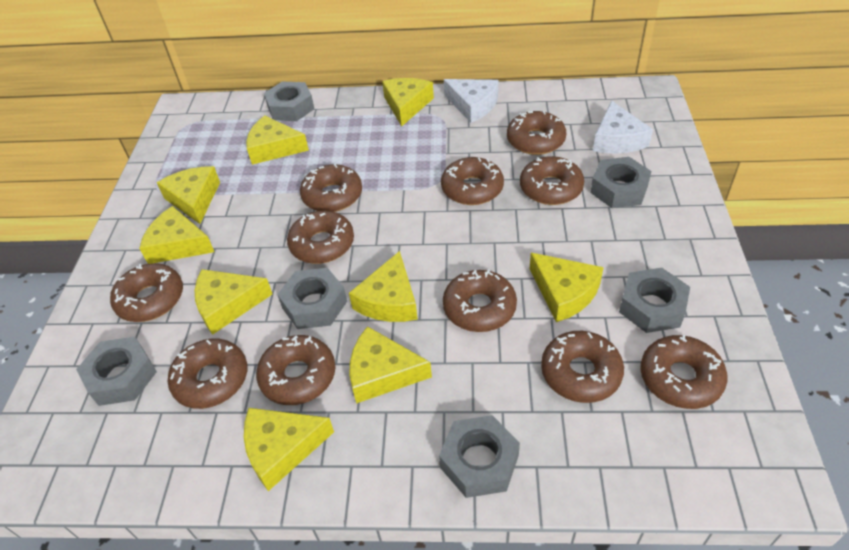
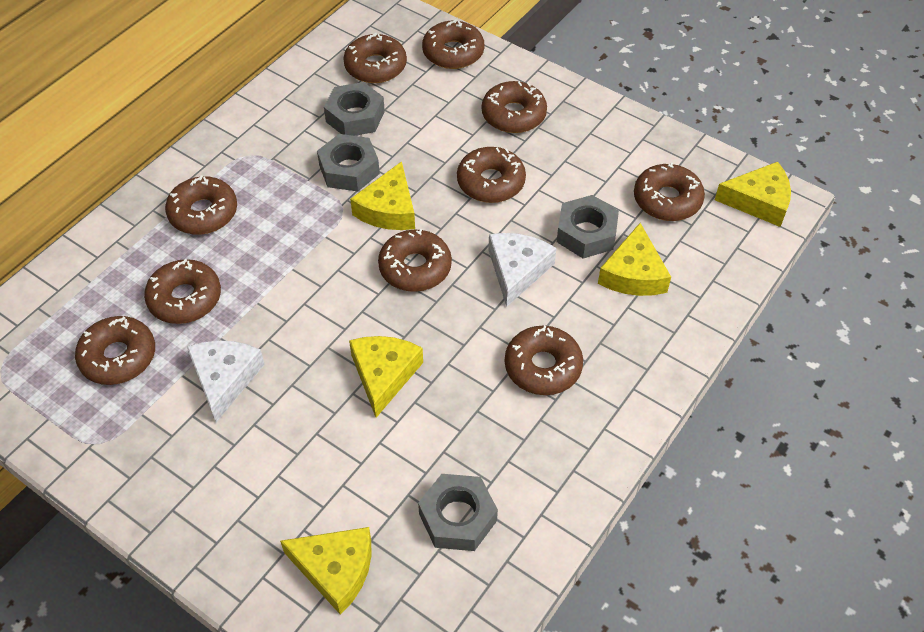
brown donut: [110,263,183,322] [168,339,247,409] [256,335,335,405] [287,211,354,264] [300,164,362,212] [441,157,504,205] [443,270,517,332] [507,111,566,155] [520,156,584,205] [541,331,624,403] [640,335,727,409] = 11 -> [75,316,155,385] [144,259,221,324] [165,176,237,235] [343,33,407,83] [378,229,452,292] [422,19,484,69] [457,147,526,203] [482,81,547,133] [505,326,583,395] [634,163,705,221] = 10
grey nut: [76,337,157,406] [264,82,314,121] [277,268,347,329] [439,415,520,498] [590,157,652,208] [619,268,690,333] = 6 -> [317,134,380,191] [324,82,385,136] [418,474,498,551] [557,195,619,259] = 4
yellow cheese: [139,206,214,264] [157,166,220,224] [195,269,272,335] [244,408,334,491] [246,115,309,165] [349,251,418,322] [350,326,432,404] [382,78,434,126] [530,253,604,322] = 9 -> [280,527,372,615] [349,336,423,418] [350,161,415,230] [598,223,671,296] [715,162,791,227] = 5

